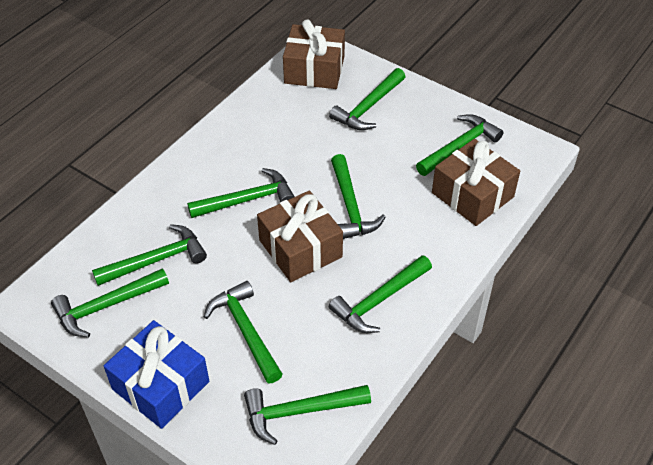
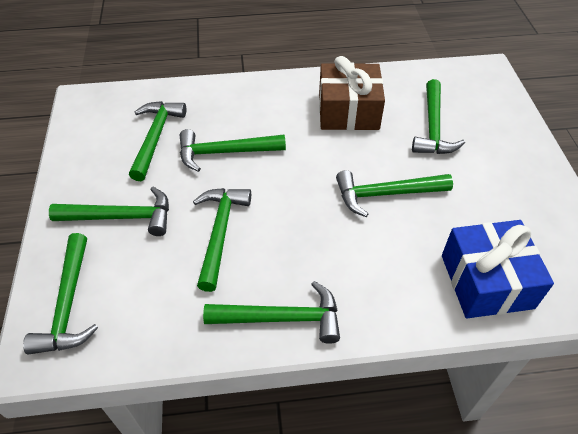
brown gift: [257,191,343,282] [283,20,345,89] [432,139,520,226] = 3 -> [319,56,385,130] = 1
green hammer: [51,268,169,337] [92,224,207,286] [187,168,295,218] [204,281,283,383] [244,385,371,445] [329,68,406,130] [329,255,432,333] [331,154,385,239] [416,114,503,176] = 9 -> [23,233,98,354] [49,187,169,236] [129,101,186,181] [180,129,286,172] [193,188,251,292] [203,281,340,344] [336,170,453,217] [412,79,465,154] = 8

